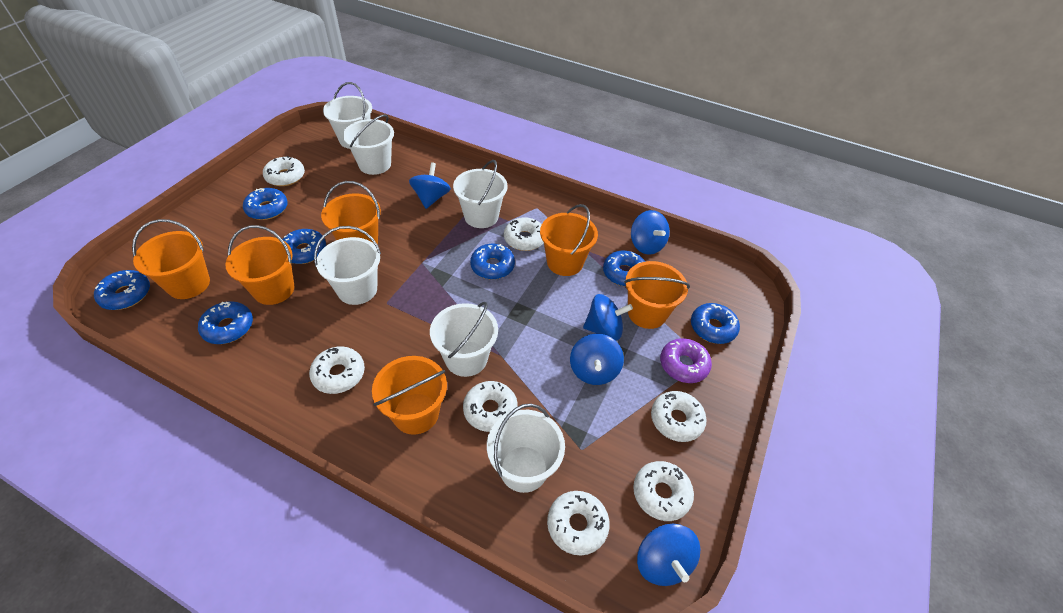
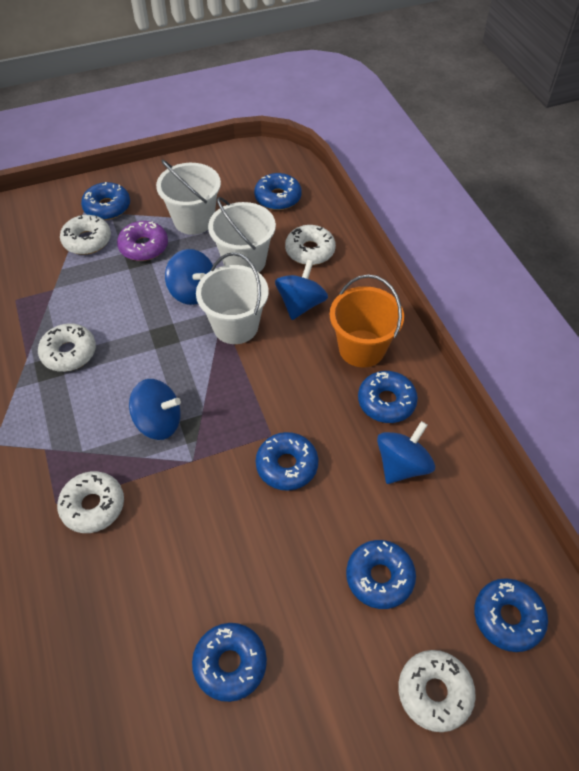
blue spinning top: [409,162,451,209] [570,334,624,385] [583,294,633,341] [631,210,670,255] [637,524,700,586] = 5 -> [129,379,181,440] [165,249,213,305] [275,260,328,320] [377,421,435,484] = 4
orange bucket: [132,219,210,299] [225,225,294,305] [321,181,381,245] [372,356,447,435] [540,204,598,276] [624,261,690,329] = 6 -> [330,274,404,367] = 1
white bucket: [314,226,381,305] [323,82,372,149] [343,114,394,175] [430,302,498,377] [453,160,508,228] [487,403,565,493] = 6 -> [156,160,221,235] [196,252,269,344] [208,197,276,272] = 3
white donut: [263,156,305,186] [309,346,365,394] [463,381,518,432] [504,217,544,251] [547,491,610,556] [633,461,694,521] [651,391,707,442] = 7 -> [38,323,96,372] [57,471,124,533] [60,215,111,255] [285,225,336,265] [398,650,476,732] = 5

